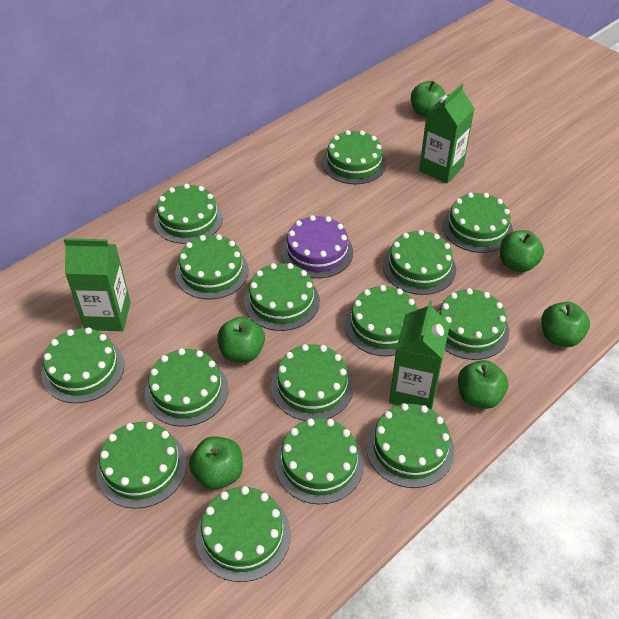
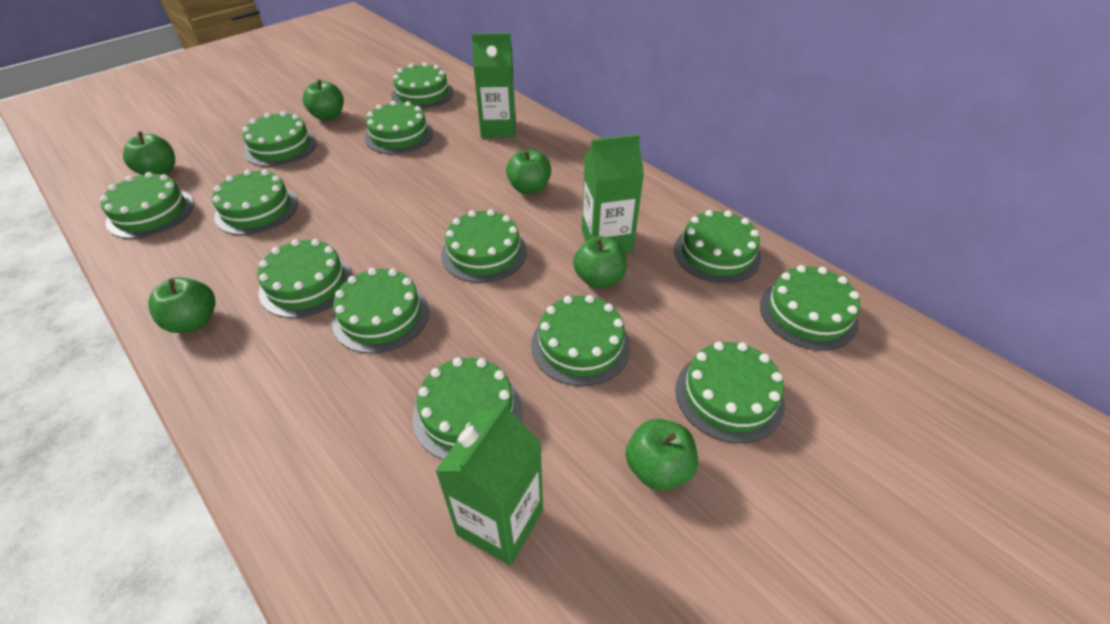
green cake: [42,328,124,403] [96,422,187,509] [145,348,228,427] [154,184,223,244] [175,234,249,299] [196,486,291,582] [244,263,320,331] [271,344,354,421] [275,418,364,504] [322,130,386,184] [345,285,418,356] [366,403,454,488] [383,230,456,295] [436,288,509,360] [442,192,513,253] = 15 -> [100,172,194,239] [212,170,298,235] [242,111,317,167] [258,239,353,318] [332,268,429,353] [364,101,433,154] [391,62,454,109] [413,357,523,460] [441,209,527,283] [531,295,630,386] [674,210,761,284] [675,342,785,443] [760,265,860,350] = 13
purple cake: [282,215,353,278] = 1 -> none = 0

